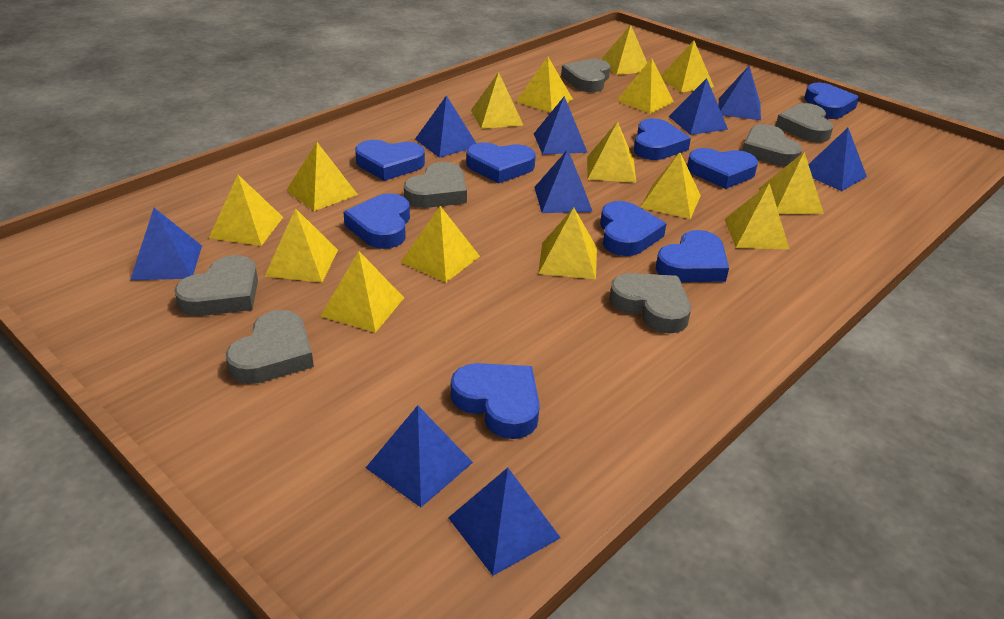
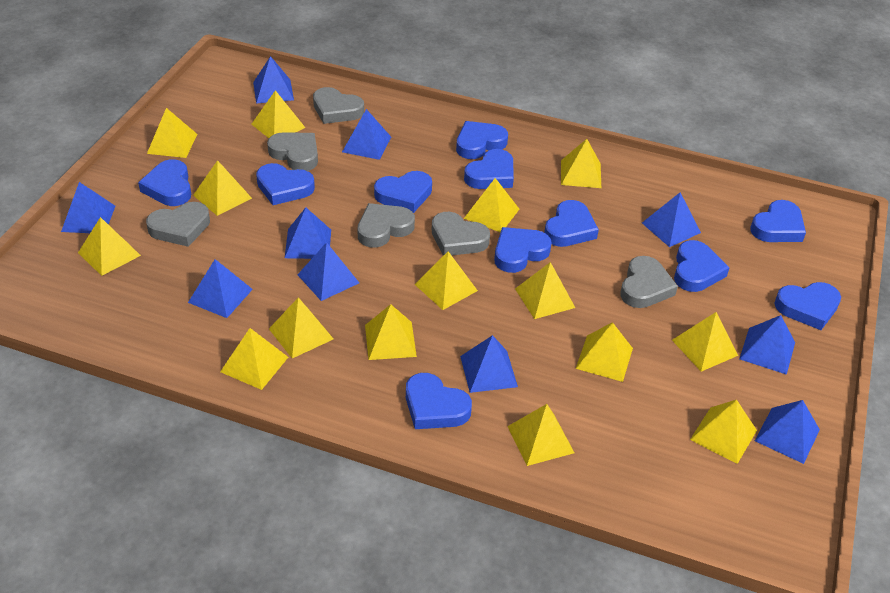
blue heart: [343,193,410,249] [355,140,425,181] [451,363,540,439] [466,142,536,184] [600,201,667,256] [634,118,691,160] [656,230,729,282] [687,148,758,189] [804,83,859,119] = 9 -> [138,159,191,206] [256,163,315,205] [374,171,432,213] [406,373,472,429] [456,121,508,159] [464,149,514,189] [494,227,552,273] [544,200,599,247] [674,240,730,292] [750,200,806,242] [774,282,841,330] = 11
blue pyramid: [130,208,202,280] [366,405,473,507] [415,95,476,158] [448,468,561,576] [534,96,588,155] [534,149,593,213] [669,78,728,135] [718,66,761,120] [808,128,867,191] = 9 -> [61,182,115,233] [188,259,253,318] [253,56,294,104] [285,207,331,259] [297,242,359,301] [342,109,391,160] [460,335,518,393] [642,193,701,247] [739,315,795,375] [755,400,820,464] = 10
grey heart: [174,255,258,316] [226,310,314,384] [404,162,467,208] [561,59,610,92] [609,273,691,333] [742,124,802,166] [776,103,833,142] = 7 -> [146,202,210,247] [267,132,318,171] [313,87,364,124] [358,203,415,248] [432,212,490,256] [620,256,678,308] = 6

